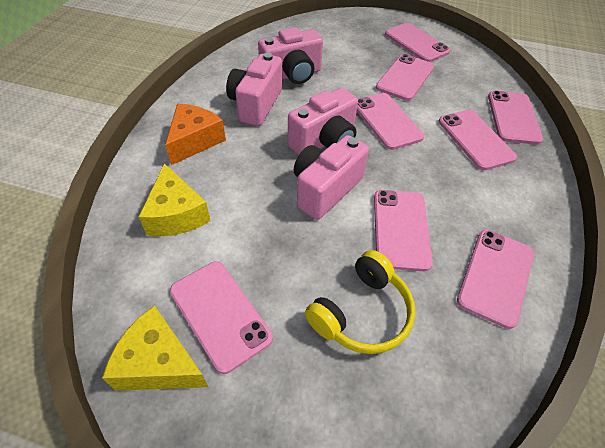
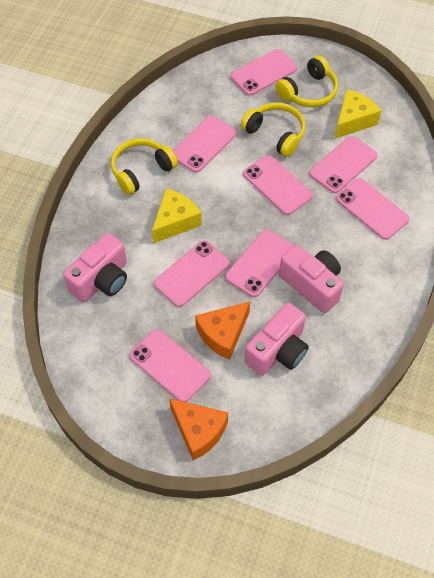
orange cheese: [165,104,226,165] = 1 -> [169,398,228,461] [195,302,250,360] = 2
pink camera: [226,53,282,126] [258,27,323,84] [288,88,358,155] [294,135,369,220] = 4 -> [63,233,127,303] [245,303,309,376] [279,245,344,313] = 3
yellow headphones: [305,250,415,354] = 1 -> [111,138,178,195] [241,102,305,157] [276,55,338,107] = 3

